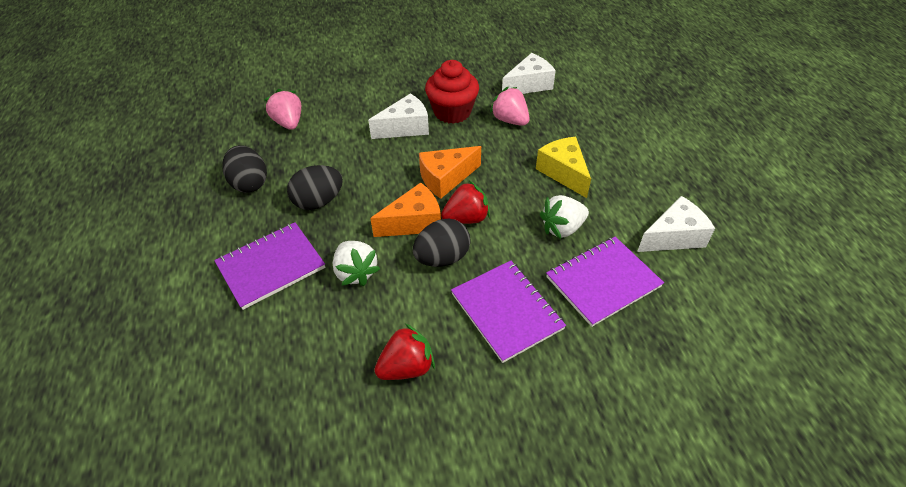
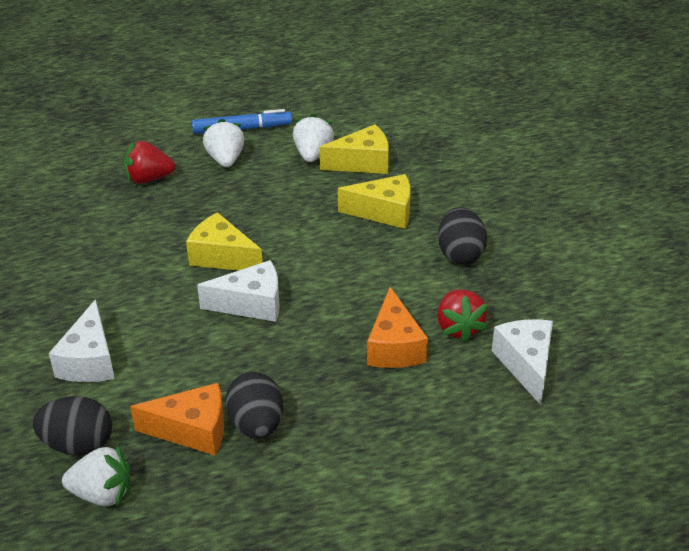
blue marker: none = 0 -> [192,109,292,134] = 1
pink strawberry: [264,89,301,130] [490,87,530,126] = 2 -> none = 0
purple notebook: [214,222,325,310] [451,261,566,363] [546,237,664,327] = 3 -> none = 0
red cupcake: [425,60,479,124] = 1 -> none = 0
white strawberry: [333,241,380,286] [540,195,589,239] = 2 -> [62,445,131,507] [203,119,244,167] [293,114,334,162] = 3
yellow cheese: [536,137,591,198] = 1 -> [186,212,263,271] [320,124,389,174] [338,174,411,229] = 3

